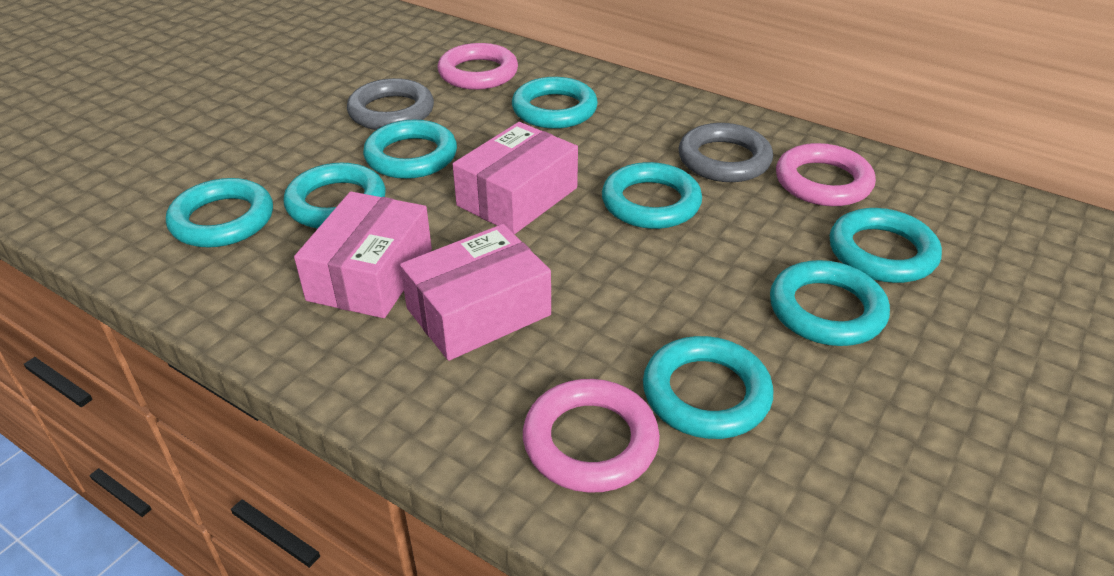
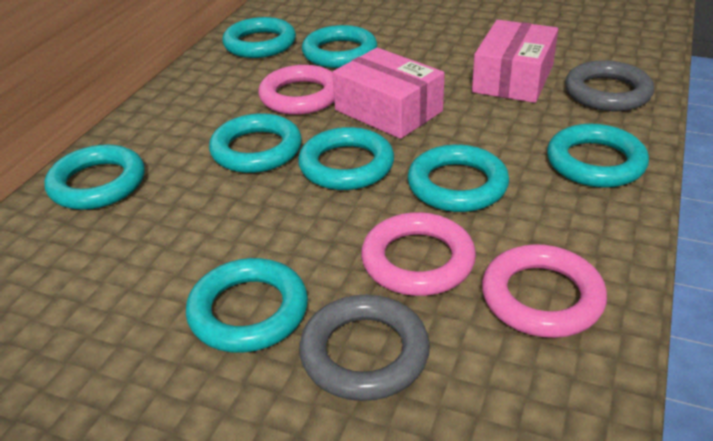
pink box: [294,191,432,318] [400,224,551,361] [453,122,578,234] = 3 -> [333,48,445,139] [472,20,558,103] = 2

